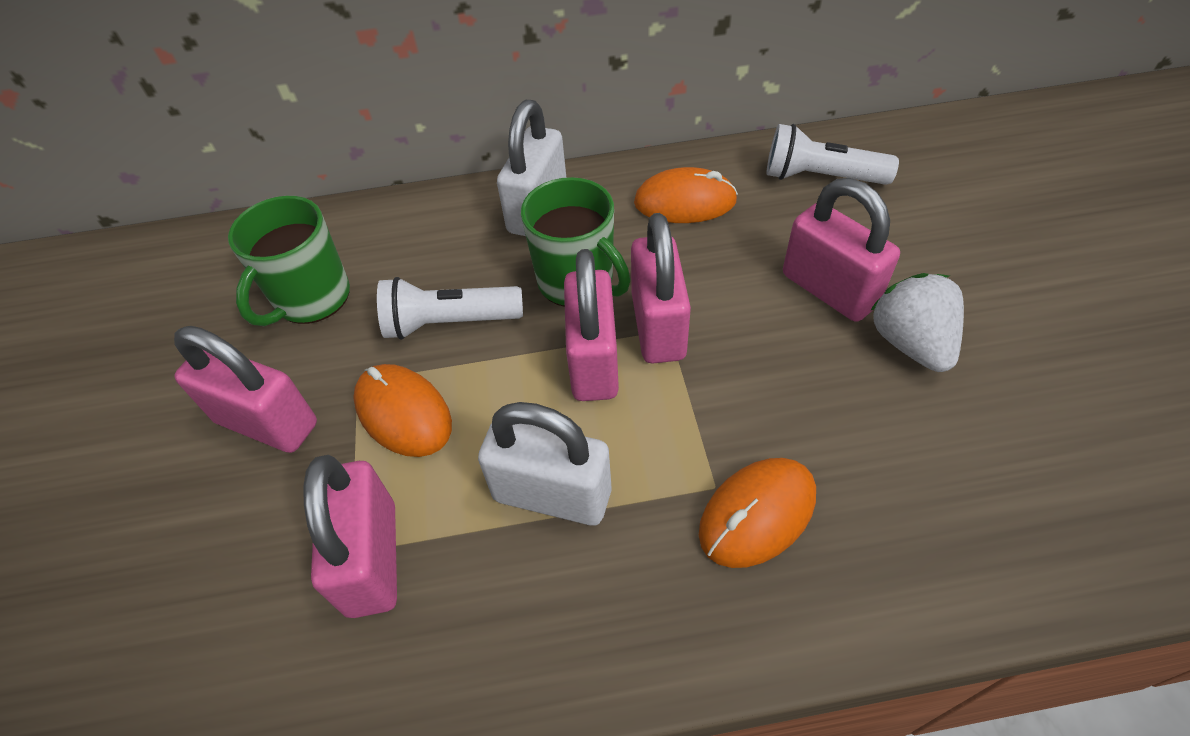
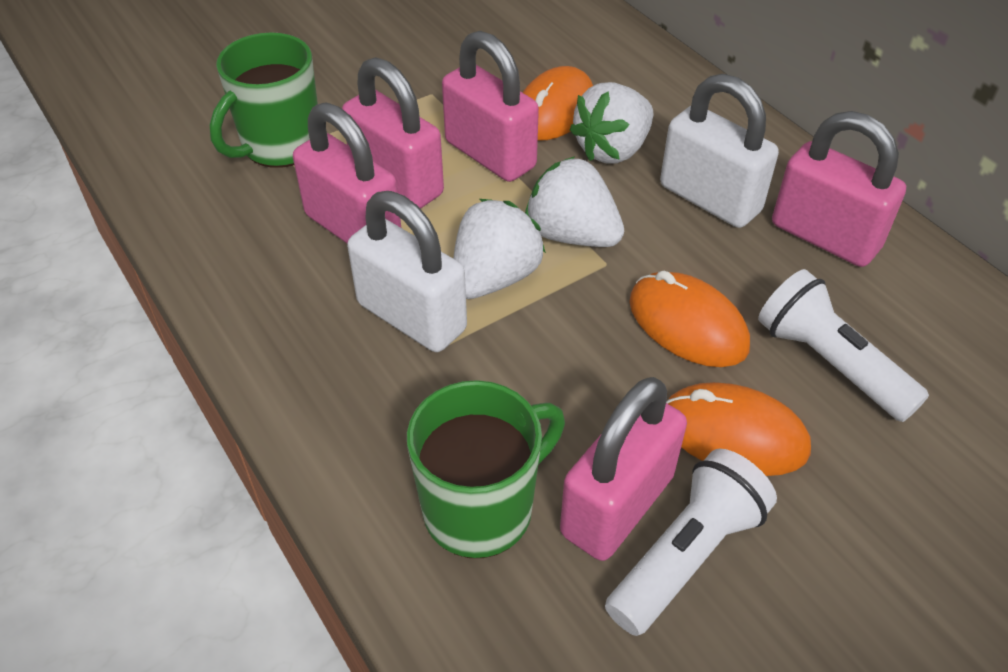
white strawberry: [870,273,964,372] = 1 -> [453,199,546,299] [525,156,624,247] [569,82,653,164] = 3

